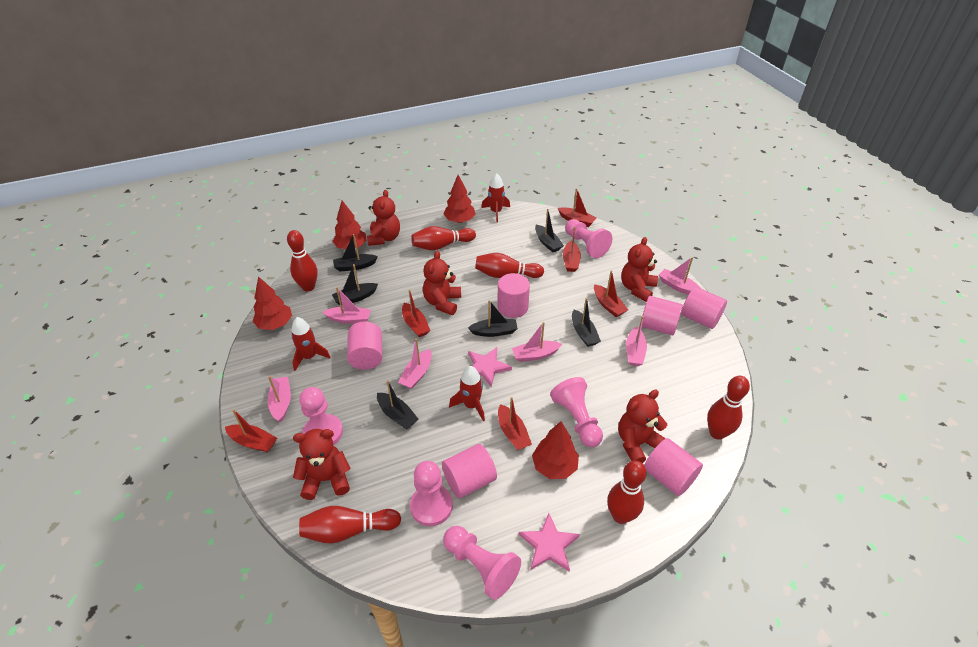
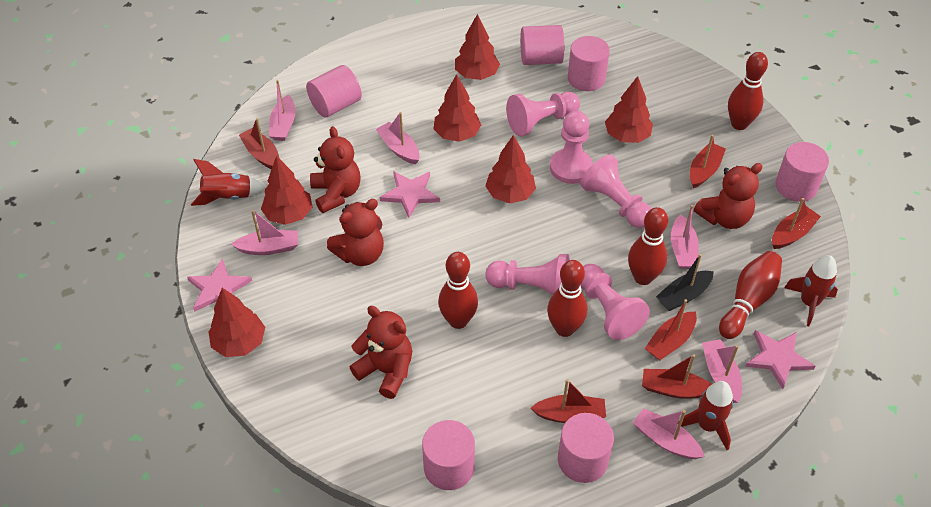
black boat: [332,264,378,305] [333,234,378,271] [377,380,419,429] [468,300,518,337] [535,209,564,252] [572,298,601,347] = 6 -> [656,254,714,311] = 1
pink star: [468,347,512,387] [519,513,580,571] = 2 -> [187,258,252,312] [380,171,440,218] [745,330,816,389] = 3
red bowling pin: [287,230,318,291] [299,506,401,544] [411,226,476,250] [475,253,544,278] [607,461,647,524] [707,376,750,440] = 6 -> [438,252,478,329] [547,260,587,337] [628,207,668,285] [719,251,782,339] [728,52,768,130] = 5
red teddy bear: [293,429,351,500] [367,190,400,246] [423,251,461,315] [618,390,667,463] [621,237,658,302] = 5 -> [310,126,361,213] [327,199,384,266] [350,306,412,399] [694,163,762,229] = 4
red tree: [252,276,292,330] [333,201,366,250] [443,175,476,223] [532,421,579,479] = 4 -> [208,288,265,357] [261,156,312,225] [434,74,481,142] [455,14,500,80] [486,135,536,203] [605,76,653,143] = 6

